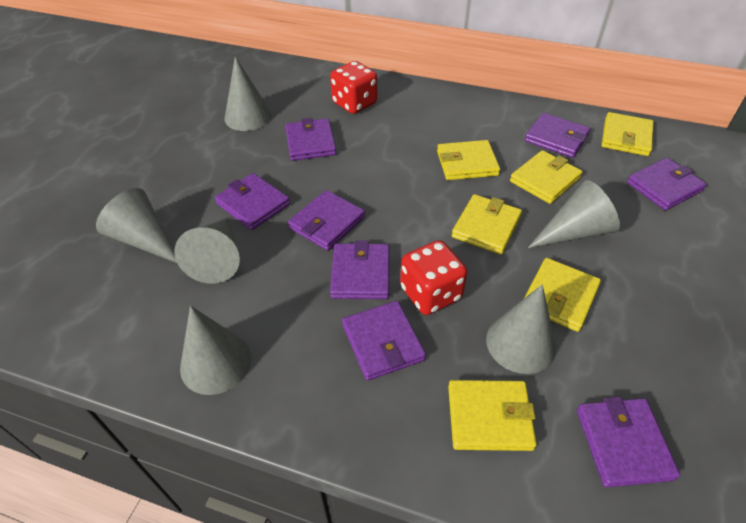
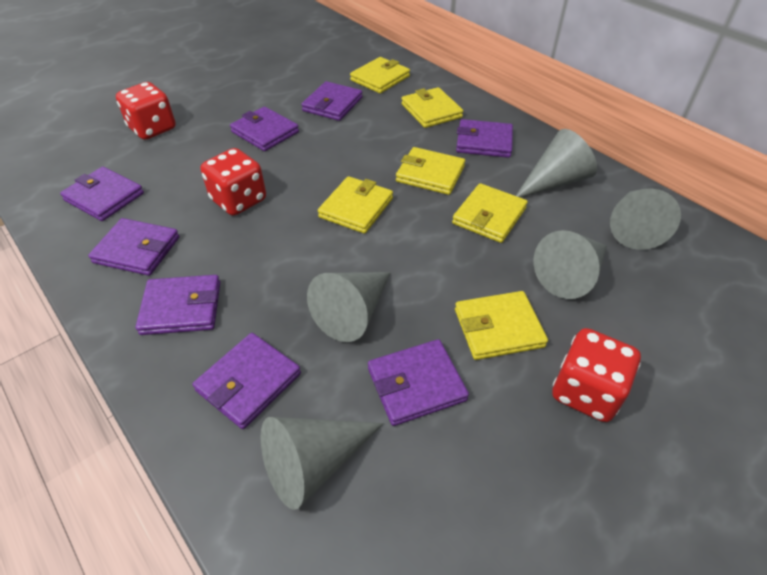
grey cone: [96,188,177,263] [174,218,240,284] [180,306,251,395] [225,56,272,131] [486,284,556,374] [528,180,620,248] = 6 -> [261,417,384,510] [307,272,391,342] [516,129,597,198] [534,230,607,299] [610,188,681,250] = 5
red dice: [330,61,377,114] [400,240,468,315] = 2 -> [116,82,176,140] [201,148,266,216] [552,328,641,422] = 3

